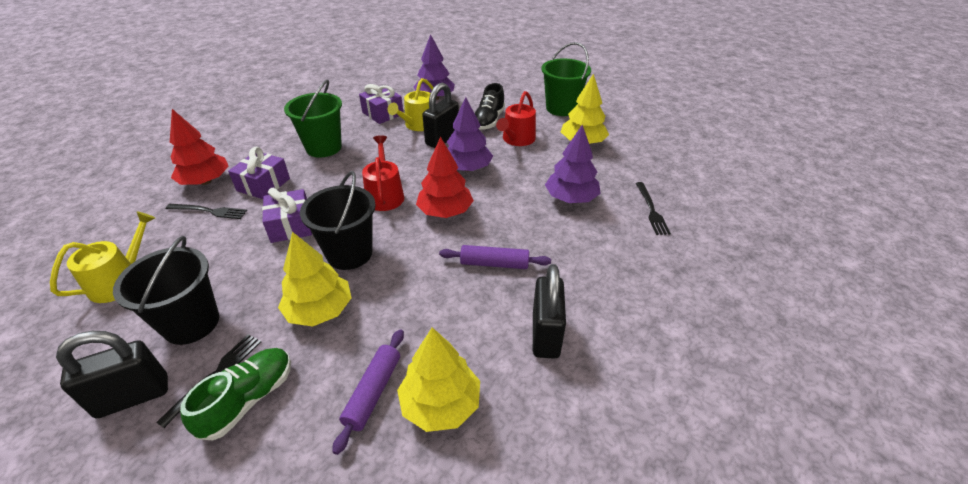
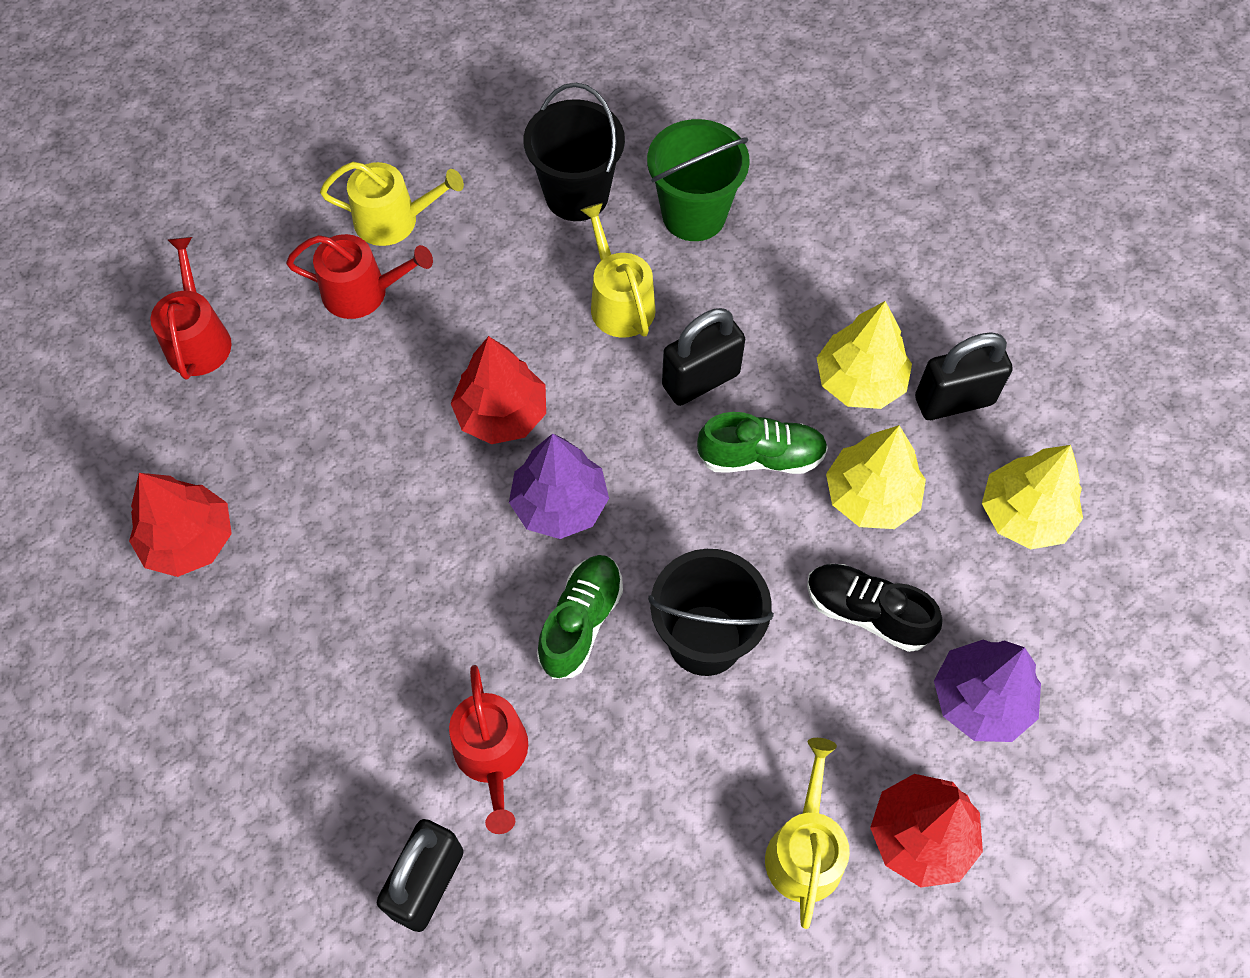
black fork: [156,334,261,428] [166,204,247,219] [636,182,671,235] = 3 -> none = 0
green bucket: [284,79,342,158] [541,42,591,116] = 2 -> [647,119,750,241] = 1
green shoe: [180,348,291,440] = 1 -> [537,555,623,679] [697,412,828,474] = 2
purple gift: [228,147,290,199] [262,188,312,243] [359,84,403,124] = 3 -> none = 0
purple rolling pin: [332,329,404,455] [439,245,551,269] = 2 -> none = 0
purple tree: [413,34,455,100] [447,97,493,172] [545,125,601,203] = 3 -> [509,434,609,539] [934,640,1041,742] = 2
red tree: [170,109,229,185] [416,137,474,218] = 2 -> [129,473,232,577] [451,336,546,444] [870,774,983,887] = 3
red watering can: [362,135,404,211] [496,91,536,146] = 2 -> [150,237,232,380] [286,234,433,319] [449,665,528,834] = 3
yellow watering can: [50,212,155,303] [388,78,434,131] = 2 -> [320,162,464,246] [580,203,656,338] [765,738,850,929] = 3

